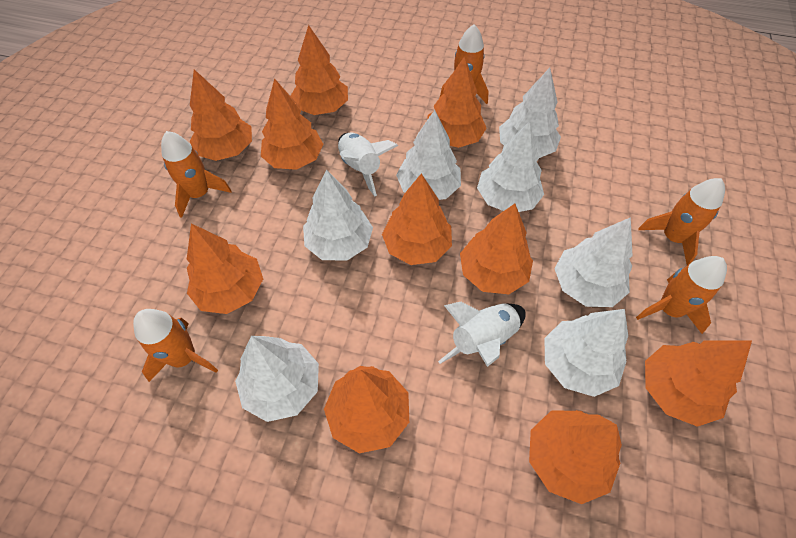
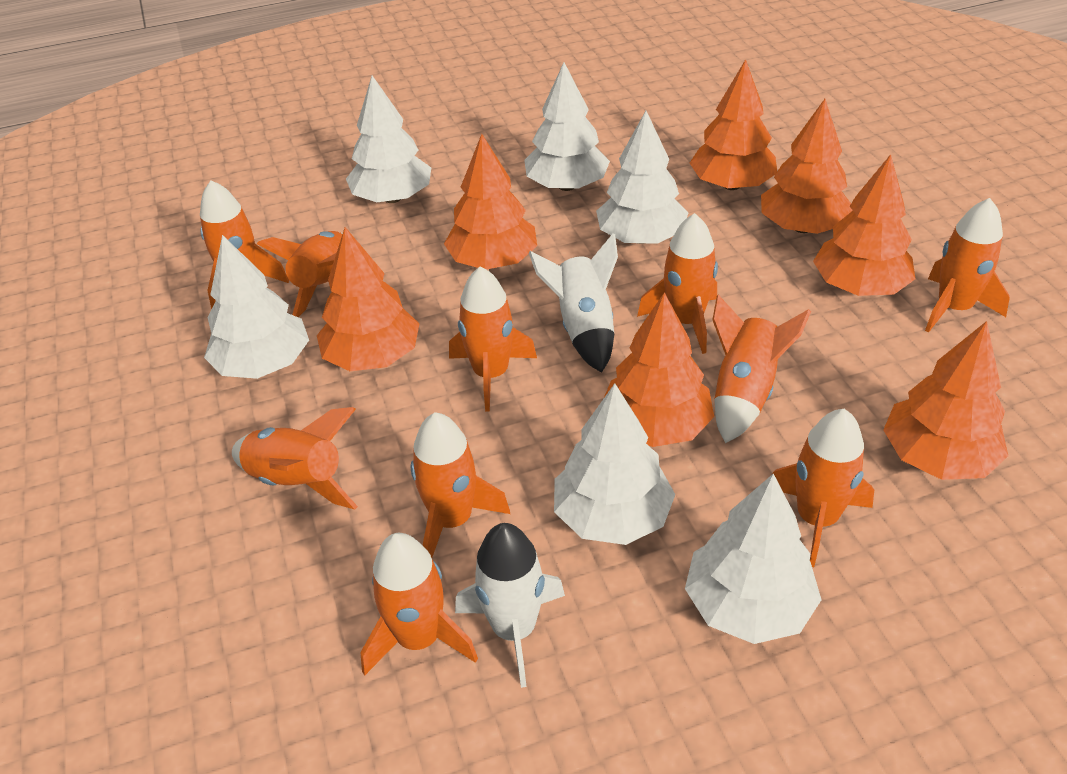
orange rocket: [133,309,218,382] [161,131,232,218] [440,24,489,104] [636,256,727,334] [638,178,725,265] = 5 -> [200,180,289,309] [232,407,358,510] [257,231,343,317] [360,533,478,676] [411,412,510,558] [449,266,537,411] [637,213,718,354] [712,294,811,443] [773,409,874,567] [925,198,1010,333] = 10
orange tree: [187,223,263,314] [189,69,252,161] [261,78,324,170] [291,25,348,115] [324,366,409,453] [382,173,452,265] [427,56,487,148] [460,204,533,294] [529,410,622,504] [645,340,752,427] = 10 -> [317,227,419,371] [444,134,537,270] [603,292,714,447] [690,59,777,190] [761,99,853,234] [813,154,915,296] [883,321,1008,480] = 7
white tree: [235,336,319,422] [303,170,373,261] [396,110,461,200] [477,121,544,212] [499,68,561,158] [544,309,628,397] [555,217,633,307] = 7 -> [204,235,309,379] [346,76,431,203] [524,62,610,191] [554,383,676,545] [596,111,688,244] [685,473,822,644] = 6

